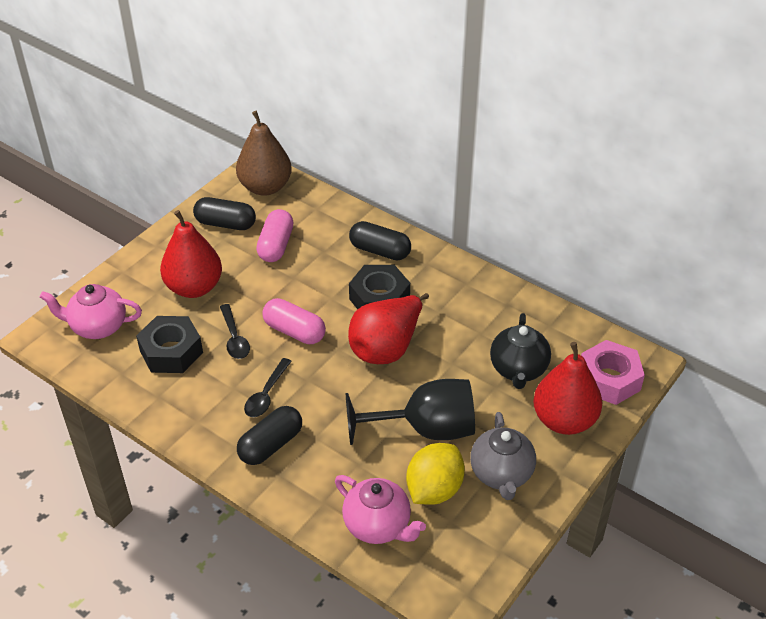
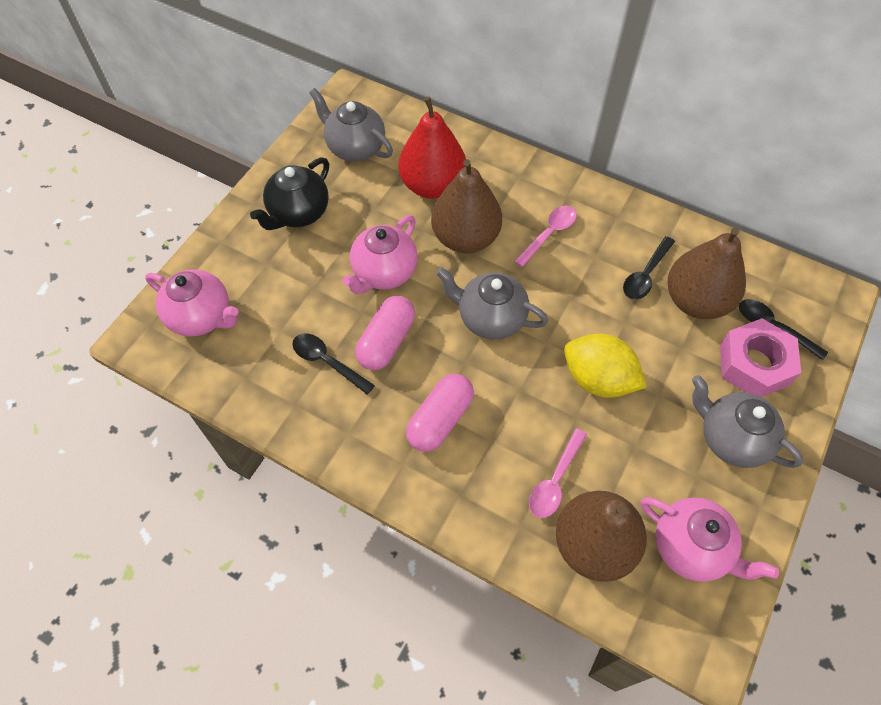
black capsule: [193,197,256,230] [237,406,302,465] [349,221,411,260] = 3 -> none = 0
black goblet: [346,379,475,445] = 1 -> none = 0
black nut: [136,316,203,373] [349,265,410,309] = 2 -> none = 0
black spoon: [220,304,250,359] [244,358,292,417] = 2 -> [292,334,375,395] [623,236,675,299] [739,299,828,360] = 3
brown pear: [236,111,292,196] = 1 -> [431,159,502,253] [556,491,647,582] [668,227,746,319] = 3
grey teapot: [470,412,536,500] = 1 -> [309,88,393,162] [436,267,548,340] [692,375,803,468] = 3
pink spoon: none = 0 -> [514,206,577,267] [529,428,587,518] = 2
pink teapot: [40,284,142,339] [335,475,426,544] = 2 -> [145,269,238,336] [342,215,418,294] [641,497,779,582] = 3
red pear: [160,210,222,298] [348,293,429,364] [533,342,602,435] = 3 -> [399,97,466,199] = 1

